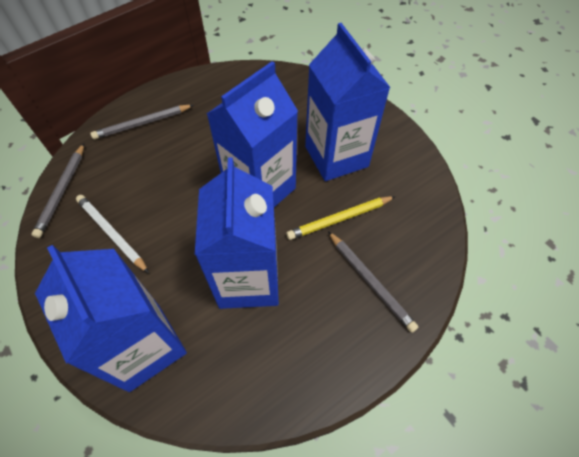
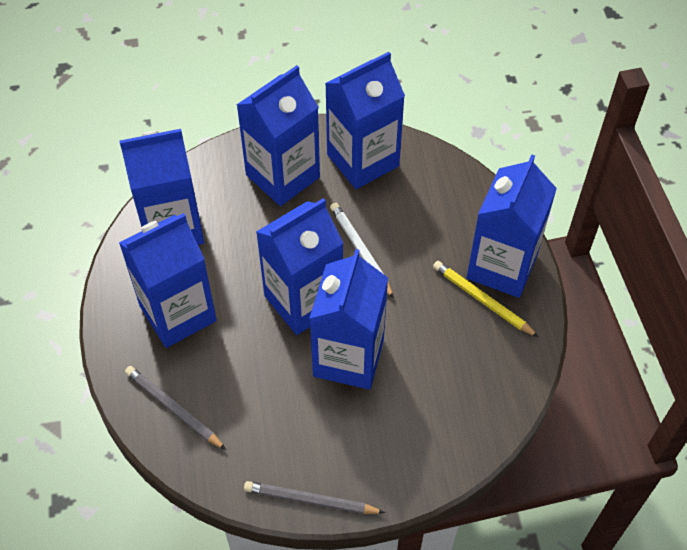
blue carton: [35,245,187,392] [195,157,279,309] [207,61,298,207] [305,23,391,181] = 4 -> [119,213,217,348] [120,129,204,245] [237,65,320,206] [256,198,343,335] [309,249,388,389] [325,52,405,189] [467,155,557,298] = 7
grey pencil: [31,143,84,238] [90,105,194,139] [328,231,418,333] = 3 -> [125,366,226,450] [244,481,385,514] = 2

